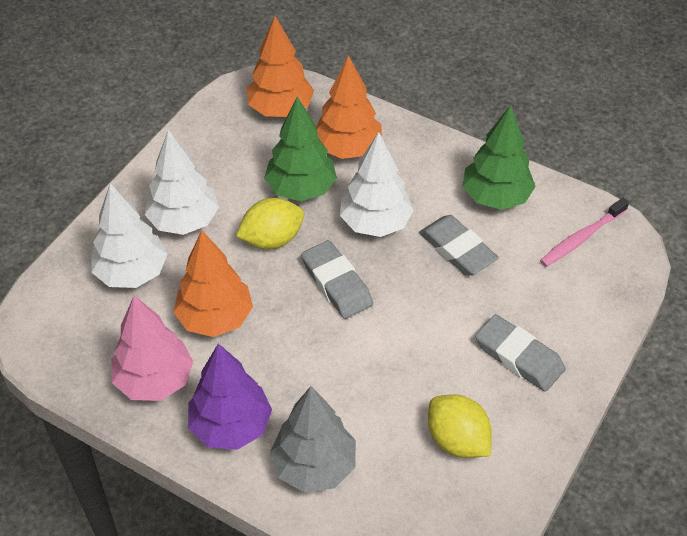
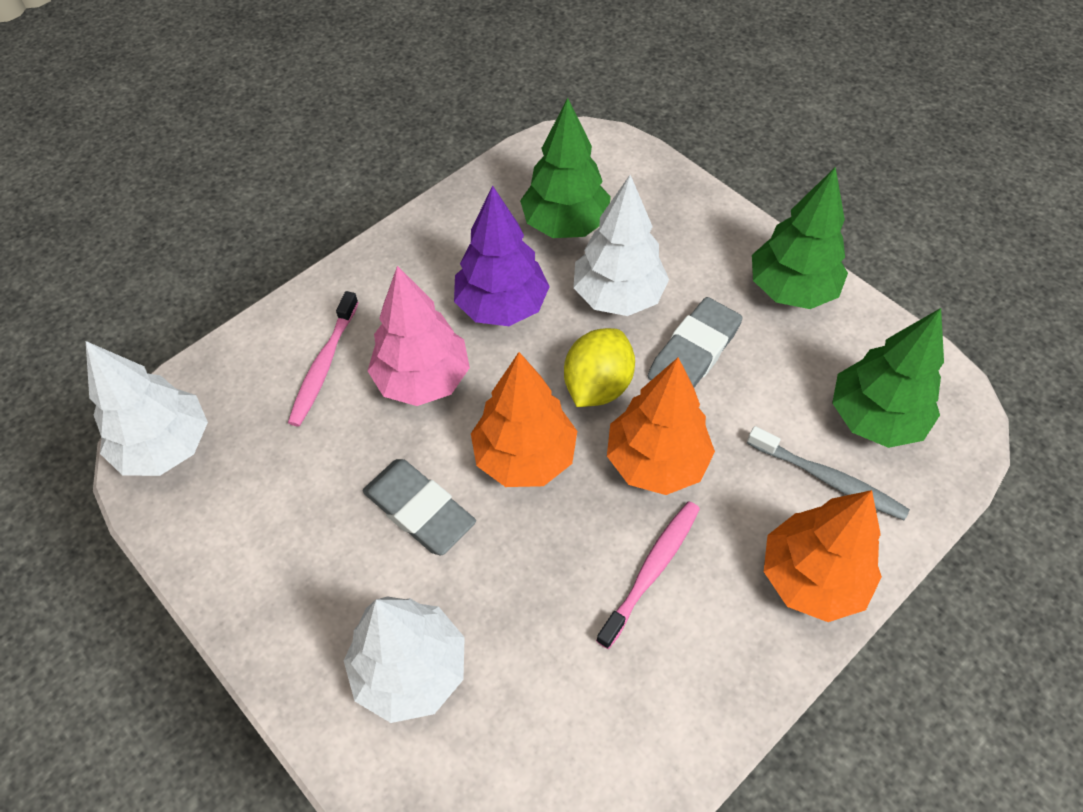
green tree: [264,97,337,201] [463,105,536,210] = 2 -> [520,98,611,238] [752,167,848,309] [832,308,944,448] = 3
grey eraser: [301,240,373,319] [419,215,499,276] [475,314,565,392] = 3 -> [363,459,476,555] [648,297,743,387] = 2
grey toothbrush: none = 0 -> [747,426,910,520] = 1
grey tree: [270,386,356,493] = 1 -> none = 0
pink toothbrush: [540,198,629,267] = 1 -> [288,291,359,427] [596,501,700,649] = 2
yellow lemon: [236,198,304,249] [428,394,492,458] = 2 -> [564,328,635,407] = 1

